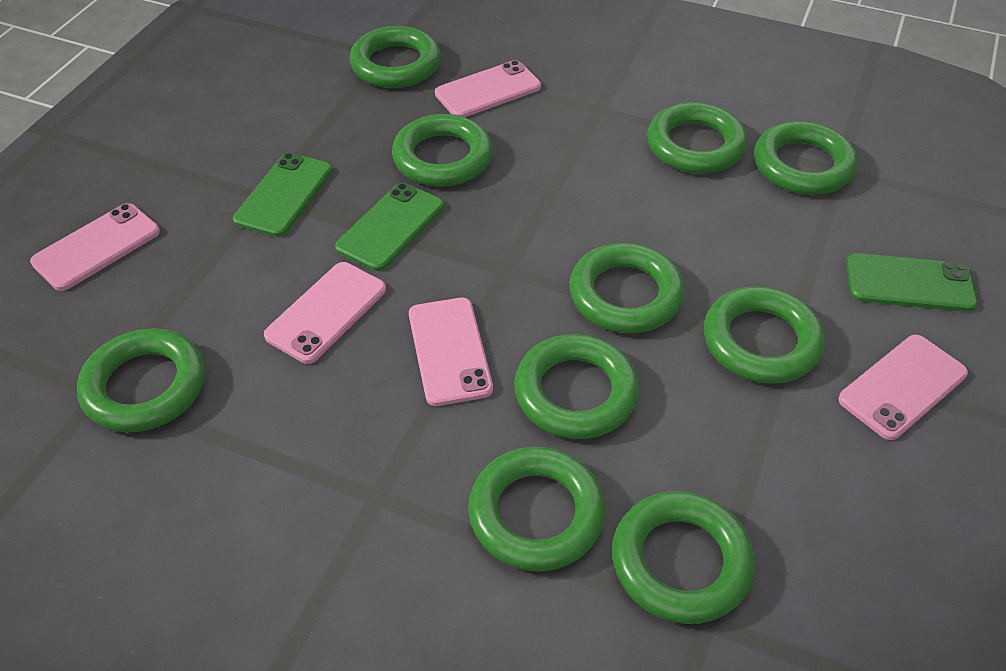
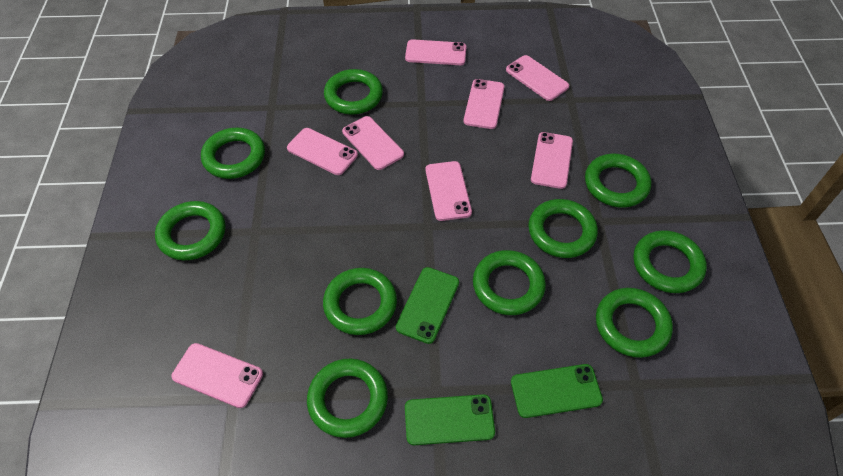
pink phone: [30,203,160,291] [264,262,386,364] [409,298,493,406] [435,60,541,117] [838,335,968,440] = 5 -> [171,343,263,408] [287,128,358,175] [342,116,404,170] [405,39,467,65] [425,161,472,221] [464,79,505,129] [506,55,569,101] [531,132,573,189] = 8

